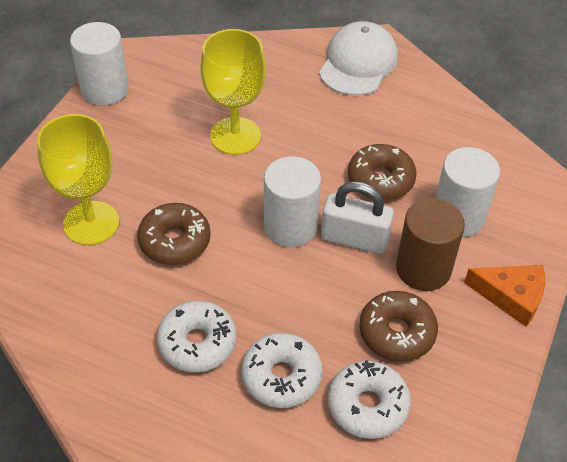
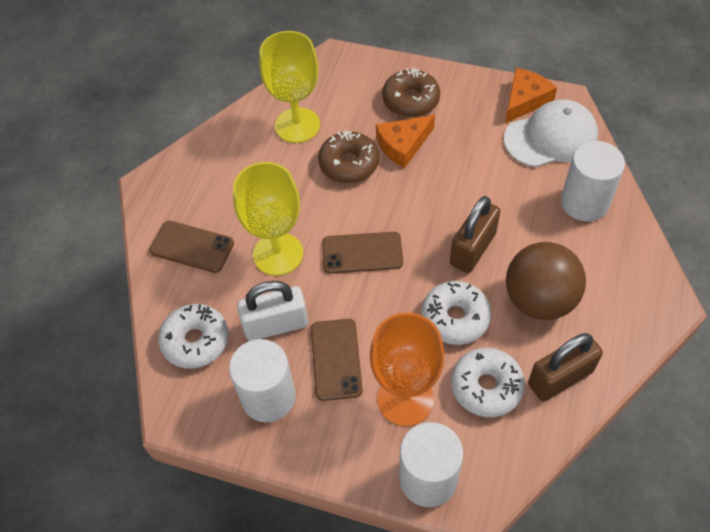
brown ball: none = 0 -> [506,242,586,320] = 1
brown cylinder: [396,198,465,291] = 1 -> none = 0
brown donut: [137,203,211,265] [348,144,417,200] [359,291,438,361] = 3 -> [318,130,379,183] [382,68,440,117] = 2
brown padlock: none = 0 -> [450,196,500,273] [528,333,603,402] = 2
brown phone: none = 0 -> [149,221,234,273] [311,319,363,401] [322,232,403,274] = 3
orange cheese: [464,265,545,327] = 1 -> [376,115,435,168] [505,68,557,123] = 2
orange goblet: none = 0 -> [370,313,445,426] = 1

